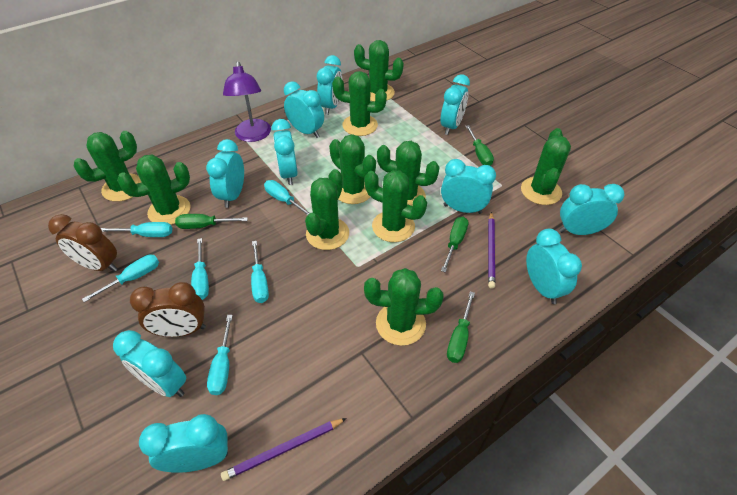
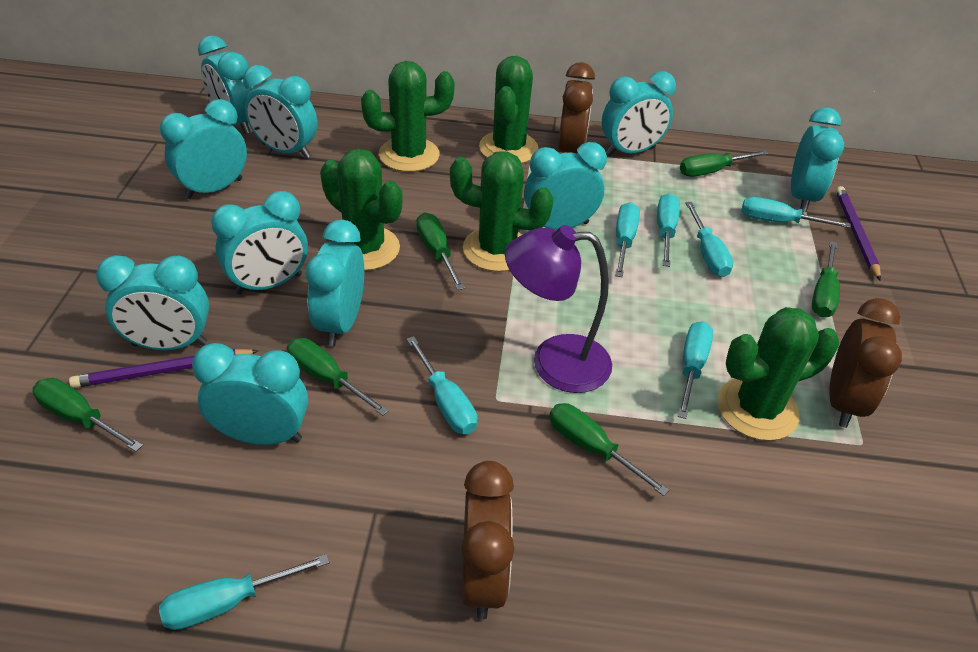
brown clock: [48,214,118,272] [130,282,206,337] = 2 -> [461,461,514,620] [558,62,595,154] [829,298,902,428] = 3
green cactus: [74,131,141,202] [117,154,191,225] [305,169,349,250] [329,134,376,204] [332,71,387,136] [354,40,404,102] [364,170,427,242] [364,268,444,346] [377,141,440,206] [521,128,571,205] = 10 -> [320,149,403,271] [361,61,455,172] [450,151,554,272] [479,56,539,164] [717,307,839,441] = 5
green screwdriver: [175,214,248,229] [441,217,469,273] [447,291,475,363] [466,125,494,165] = 4 -> [32,378,143,452] [287,338,389,416] [416,213,465,290] [549,403,669,496] [680,150,768,177] [812,241,840,318] = 6
turquoise screwdriver: [82,255,159,302] [101,222,172,237] [191,238,209,300] [207,315,233,395] [251,241,269,303] [264,180,310,216] = 6 -> [159,554,330,630] [407,336,478,434] [615,202,640,277] [657,193,680,267] [678,321,713,419] [685,202,734,277] [741,197,851,228] = 7

